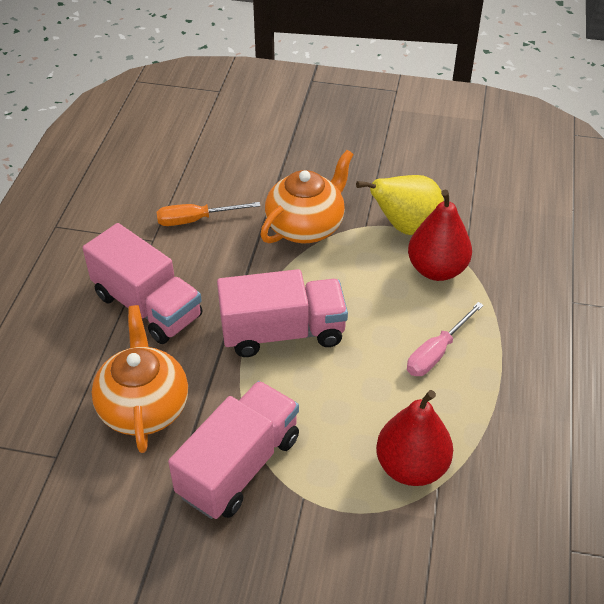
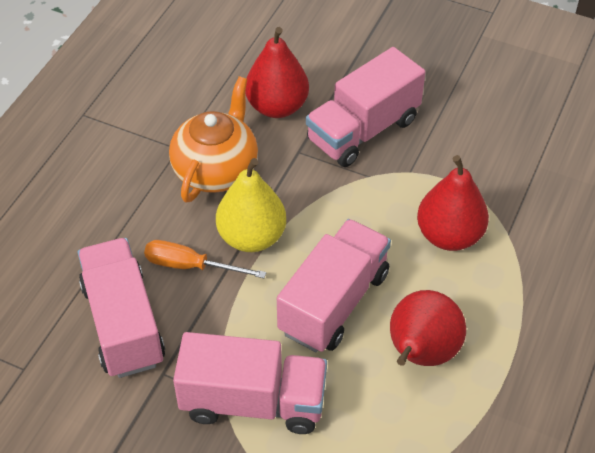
orange teapot: [92,305,188,453] [260,150,354,243] = 2 -> [169,76,258,202] = 1
pink screwdriver: [407,302,484,376] = 1 -> none = 0
pink truck: [83,223,203,344] [168,381,299,519] [217,269,348,357] = 3 -> [78,238,165,378] [173,332,327,434] [277,219,391,352] [306,47,425,167] = 4
red pear: [376,390,453,486] [408,189,472,281] = 2 -> [245,27,309,118] [390,290,466,366] [417,155,489,251] = 3

